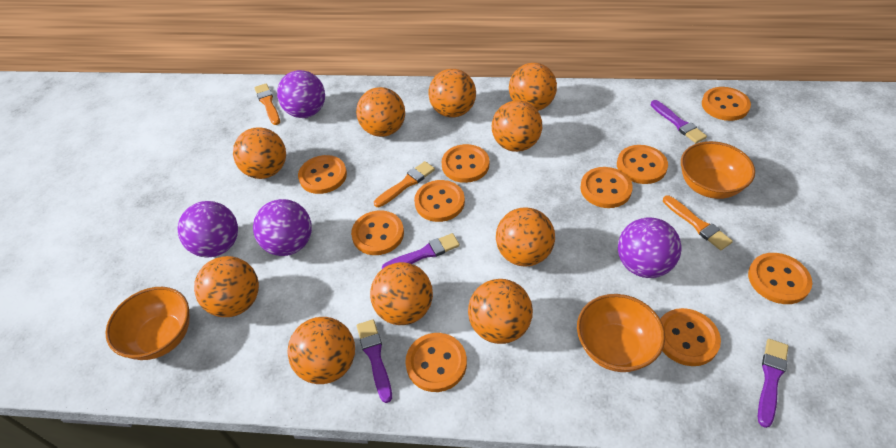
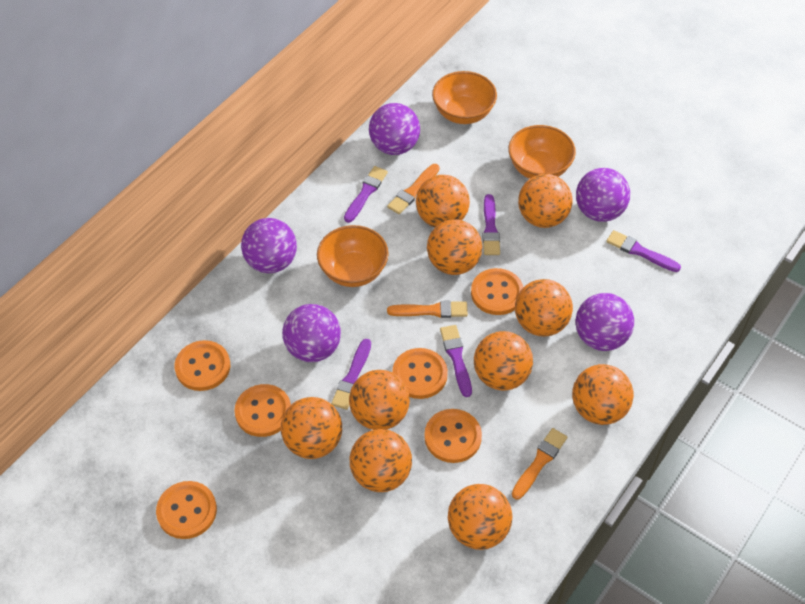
orange button: [298,155,347,194] [351,210,404,255] [405,333,467,392] [414,180,465,222] [442,144,489,183] [580,167,633,208] [617,145,668,184] [660,308,721,366] [702,87,751,121] [748,253,812,304] = 10 -> [156,481,217,539] [174,340,230,391] [234,384,291,437] [392,348,448,399] [424,409,482,463] [471,268,524,315] = 6
purple ball: [178,201,238,257] [253,199,312,256] [277,70,325,118] [618,217,681,278] = 4 -> [241,218,297,273] [282,304,341,362] [369,103,420,155] [575,293,634,351] [576,168,630,222] = 5
purple brush: [357,319,392,403] [382,233,460,269] [651,100,707,143] [758,339,788,428] = 4 -> [331,339,371,410] [344,166,388,223] [440,325,472,397] [482,194,500,255] [606,230,681,272] = 5

